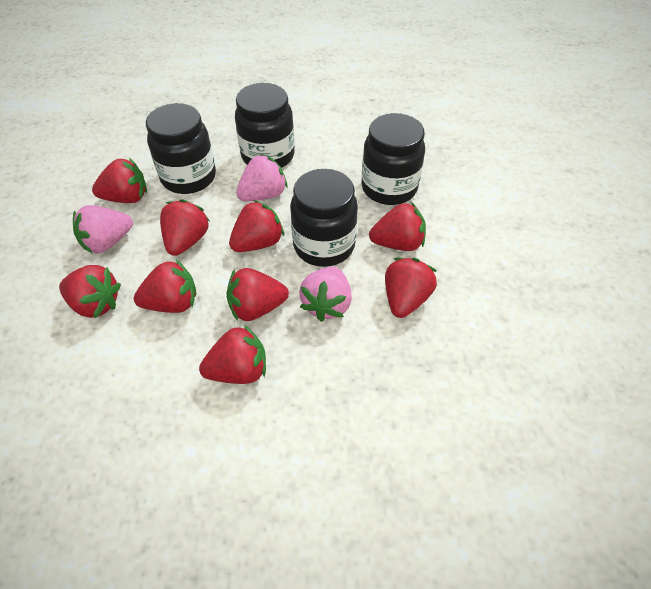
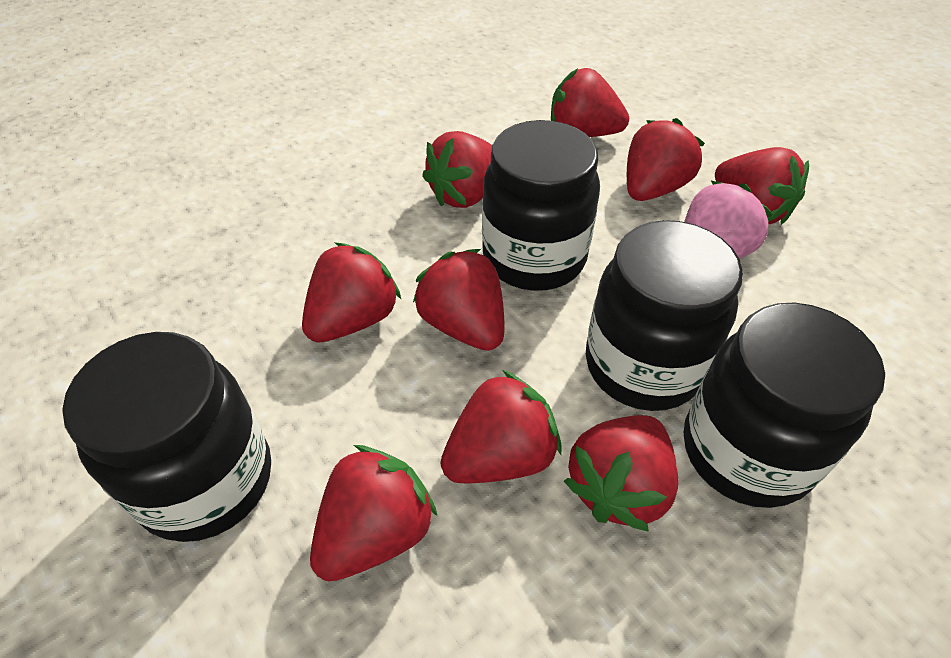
pink strawberry: [73,205,133,253] [236,154,288,201] [299,267,352,322] = 3 -> [684,181,773,259] = 1

